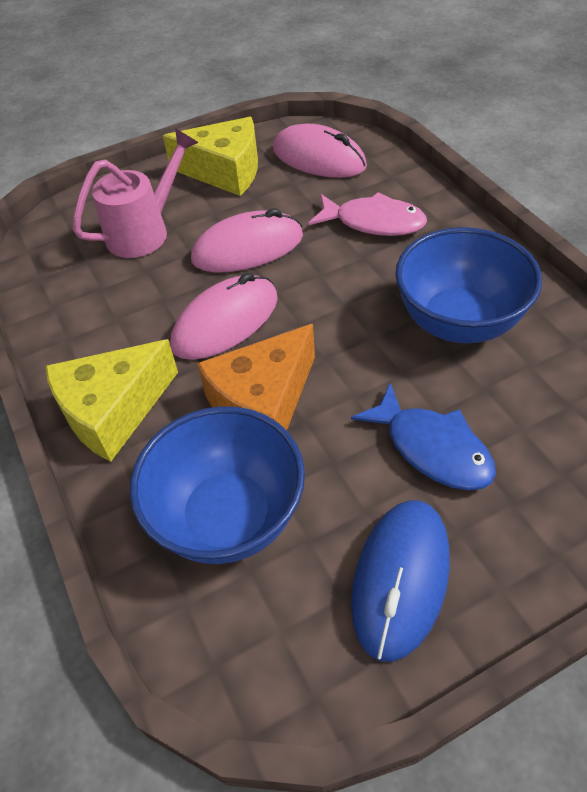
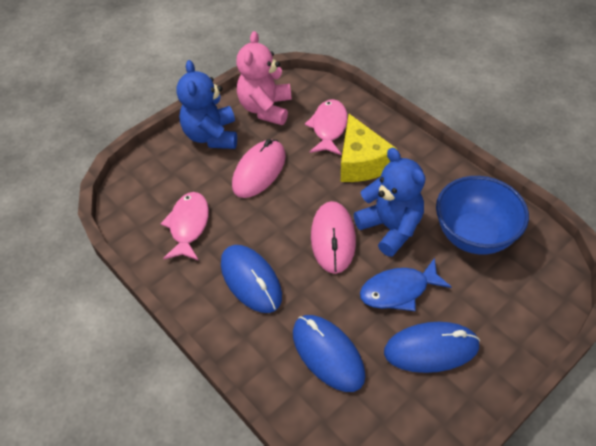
blue bowl: [130,406,305,564] [395,227,542,343] = 2 -> [436,176,529,255] = 1
blue mouse: [351,500,450,662] = 1 -> [221,245,282,313] [293,315,366,392] [384,322,480,373] = 3
blue teddy bear: none = 0 -> [176,60,237,149] [354,148,425,257] = 2
orange cheese: [197,324,315,430] = 1 -> none = 0
pink fish: [309,192,427,236] = 1 -> [160,192,209,261] [305,99,348,155] = 2
pink mouse: [171,273,278,360] [191,208,303,273] [273,124,367,178] = 3 -> [232,139,286,198] [311,201,356,274] = 2
pink teddy bear: none = 0 -> [236,31,291,125] = 1
pink watering can: [73,128,198,258] = 1 -> none = 0
yellow cheese: [45,339,178,462] [163,117,258,196] = 2 -> [341,114,397,182] = 1

